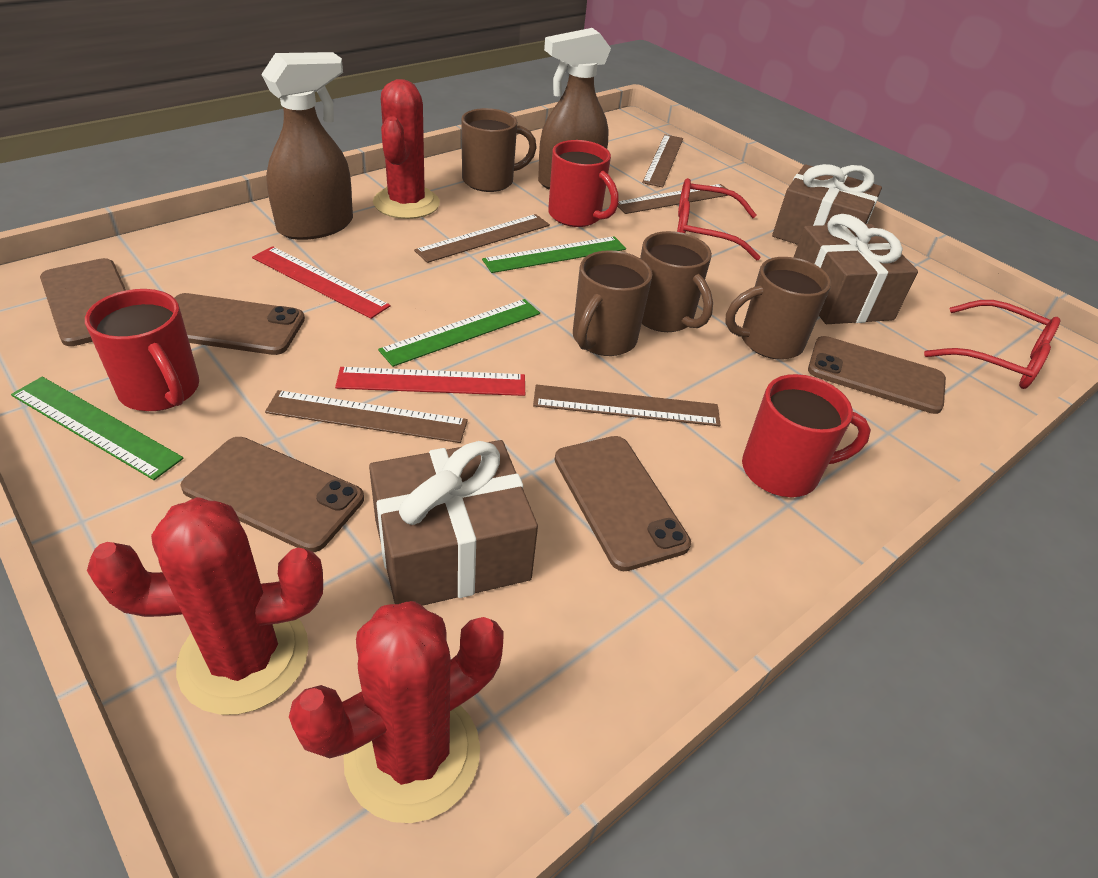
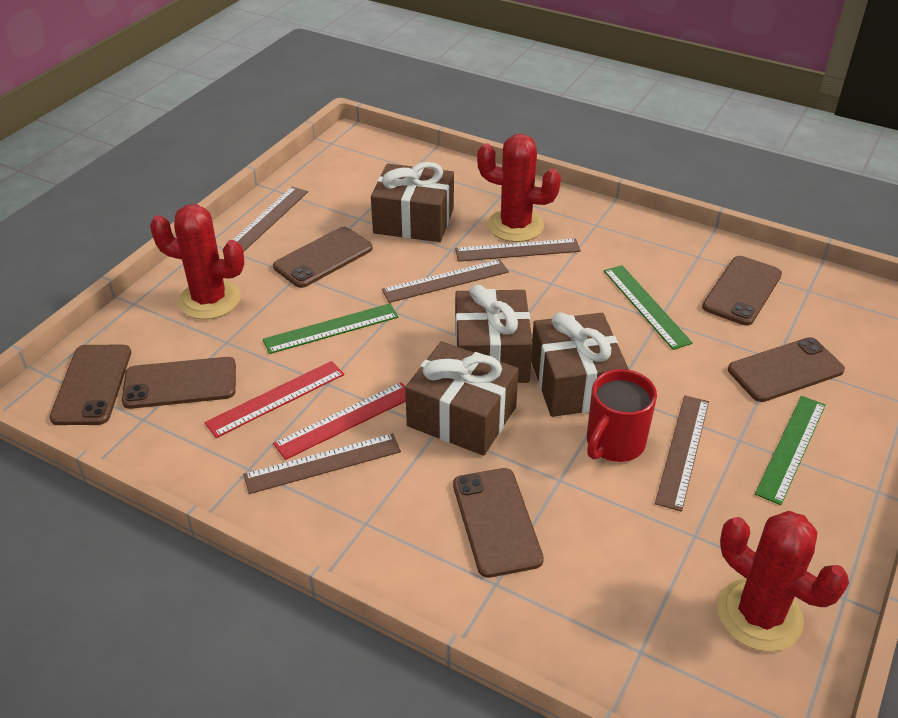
brown gift: [369,440,538,606] [772,164,882,245] [794,214,918,324] = 3 -> [371,162,454,242] [405,341,519,456] [455,285,533,383] [531,313,628,417] = 4
brown mug: [461,108,537,192] [573,250,652,356] [640,231,713,332] [725,257,831,360] = 4 -> none = 0
brown phone: [40,258,126,346] [175,293,305,355] [180,437,364,552] [554,436,691,571] [808,336,946,414] = 5 -> [49,345,131,425] [122,357,236,409] [273,227,373,288] [453,468,544,578] [702,256,782,326] [728,337,845,402] = 6
brown spray bottle: [261,52,353,240] [538,28,611,190] = 2 -> none = 0
red glasses: [677,178,761,261] [924,300,1061,389] = 2 -> none = 0
red mug: [85,289,199,411] [548,140,619,227] [742,374,871,497] = 3 -> [587,369,657,462] = 1

